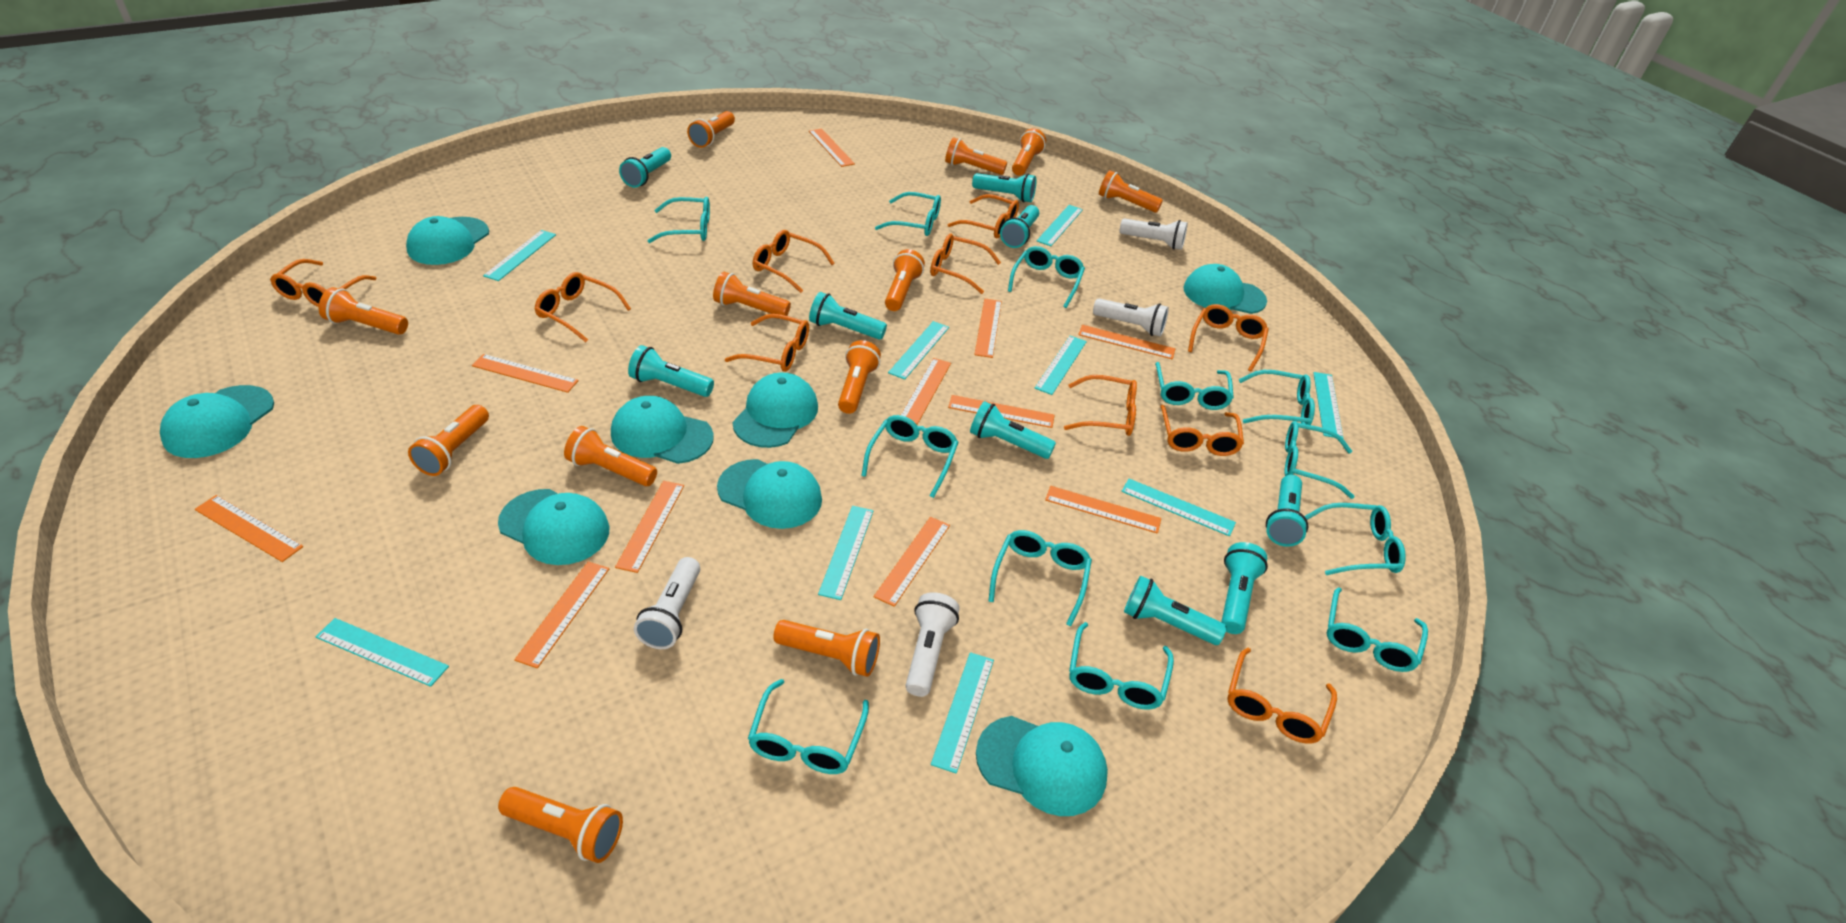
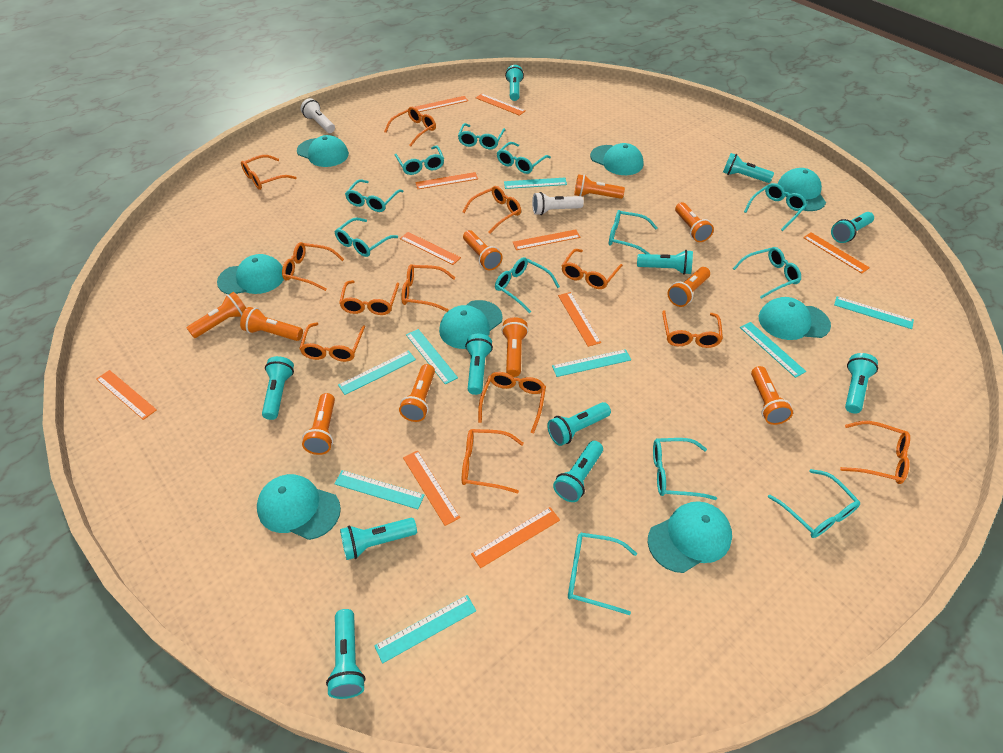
orange flashlight: [319,287,408,335] [408,405,489,476] [498,787,623,863] [564,426,657,486] [687,111,735,148] [713,272,791,316] [773,620,880,677] [838,340,881,414] [885,249,925,311] [945,137,1007,175] [1012,128,1046,176] [1099,170,1163,213] = 12 -> [187,292,246,338] [240,307,303,341] [302,393,335,455] [399,364,435,422] [463,230,502,270] [501,317,528,377] [574,174,625,199] [667,267,710,307] [675,202,714,242] [751,366,793,425] = 10
orange glasses: [270,259,377,307] [535,272,631,342] [725,314,809,372] [753,230,835,293] [930,234,1001,294] [947,194,1019,239] [1064,375,1137,436] [1160,405,1244,456] [1188,304,1269,372] [1227,648,1337,743] = 10 -> [241,155,297,190] [282,242,344,291] [299,322,365,362] [339,280,399,315] [384,107,436,147] [401,264,456,312] [462,429,524,493] [463,186,521,234] [478,372,546,434] [562,249,623,289] [662,310,723,348] [840,421,910,484] = 12
orange ruler: [195,495,303,562] [472,354,579,393] [514,561,609,668] [615,481,684,573] [809,128,855,167] [874,517,950,607] [901,358,951,425] [948,395,1055,428] [974,299,1002,358] [1045,486,1161,534] [1078,325,1175,359] = 11 -> [96,370,157,420] [400,232,461,265] [403,451,460,526] [415,96,468,112] [415,172,478,189] [471,507,560,568] [476,94,525,116] [513,229,580,250] [558,292,601,347] [803,233,870,274] = 10
turquoise flashlight: [619,147,671,188] [628,345,714,397] [809,292,887,340] [970,401,1056,459] [972,173,1036,203] [1000,205,1039,248] [1124,576,1227,645] [1221,542,1268,634] [1266,474,1308,547] = 9 -> [262,356,294,420] [326,609,365,699] [340,518,417,560] [465,334,493,395] [505,65,524,101] [547,402,611,446] [553,441,603,502] [637,250,693,275] [723,153,774,183] [831,212,874,243] [845,353,878,414] = 11
turquoise ruler: [316,618,449,687] [483,230,556,281] [818,506,874,600] [888,321,949,380] [931,652,994,774] [1034,335,1087,395] [1037,205,1083,246] [1121,479,1236,536] [1313,372,1343,438] = 9 -> [334,470,424,509] [338,350,416,395] [375,595,476,664] [406,329,458,385] [504,178,567,189] [552,349,631,377] [740,322,806,378] [834,296,914,329] = 8
white flashlight: [634,557,700,649] [906,592,960,697] [1093,298,1169,336] [1120,218,1188,250] = 4 -> [301,98,335,133] [532,192,584,215] = 2

